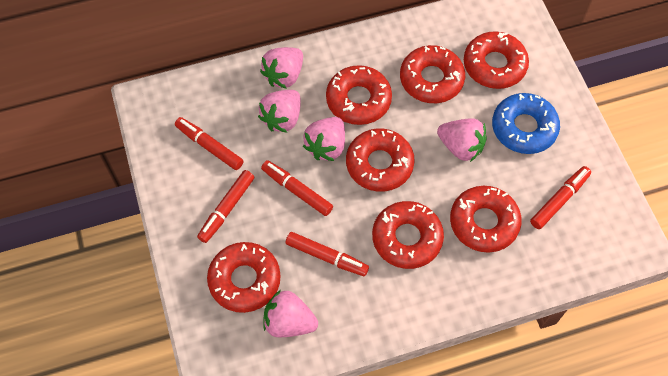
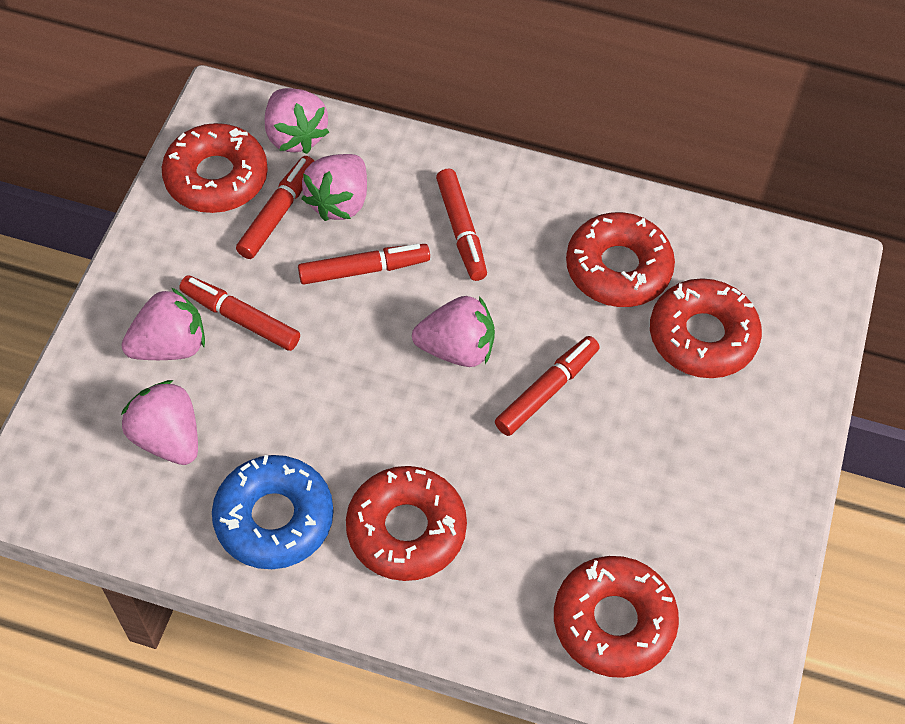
red donut: [207,242,281,313] [326,65,392,125] [346,129,415,192] [372,201,444,269] [400,45,465,103] [450,186,522,253] [464,31,529,89] = 7 -> [162,123,268,213] [346,466,467,581] [554,556,679,678] [566,212,675,307] [650,278,762,378] = 5

